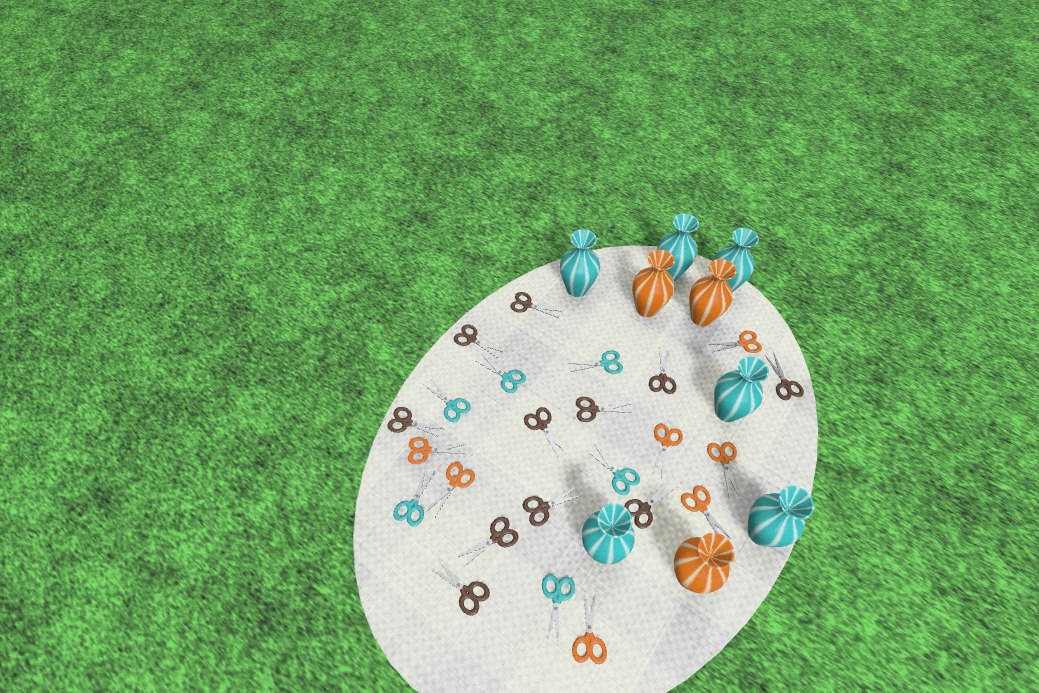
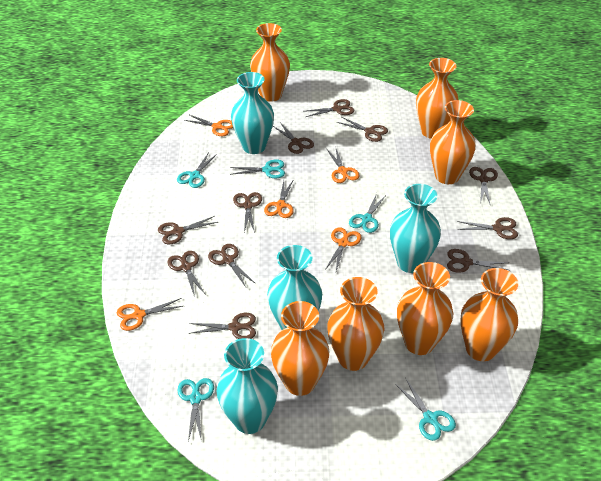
orange scissors: [408,437,466,464] [426,462,475,517] [572,592,607,664] [652,424,683,475] [681,486,732,540] [707,442,739,496] [711,331,762,353] = 7 -> [117,298,183,331] [185,115,233,136] [264,179,294,218] [325,227,361,271] [327,149,359,183] = 5
orange vase: [632,250,675,317] [674,533,735,594] [689,259,737,327] = 3 -> [250,23,290,102] [271,301,330,396] [327,277,385,371] [397,262,453,355] [416,58,458,139] [430,100,476,184] [460,268,518,361] = 7
turquoise scissors: [393,468,435,526] [424,379,471,422] [477,355,526,393] [542,574,575,644] [569,350,623,374] [587,446,640,495] = 6 -> [177,152,217,188] [177,378,214,442] [230,160,285,178] [349,193,386,233] [395,379,456,441] = 5
turquoise vase: [560,229,600,297] [582,503,635,564] [657,213,699,281] [713,228,759,293] [714,357,769,422] [748,486,814,547] = 6 -> [216,338,278,434] [231,72,274,154] [267,245,322,330] [390,184,441,273] = 4

